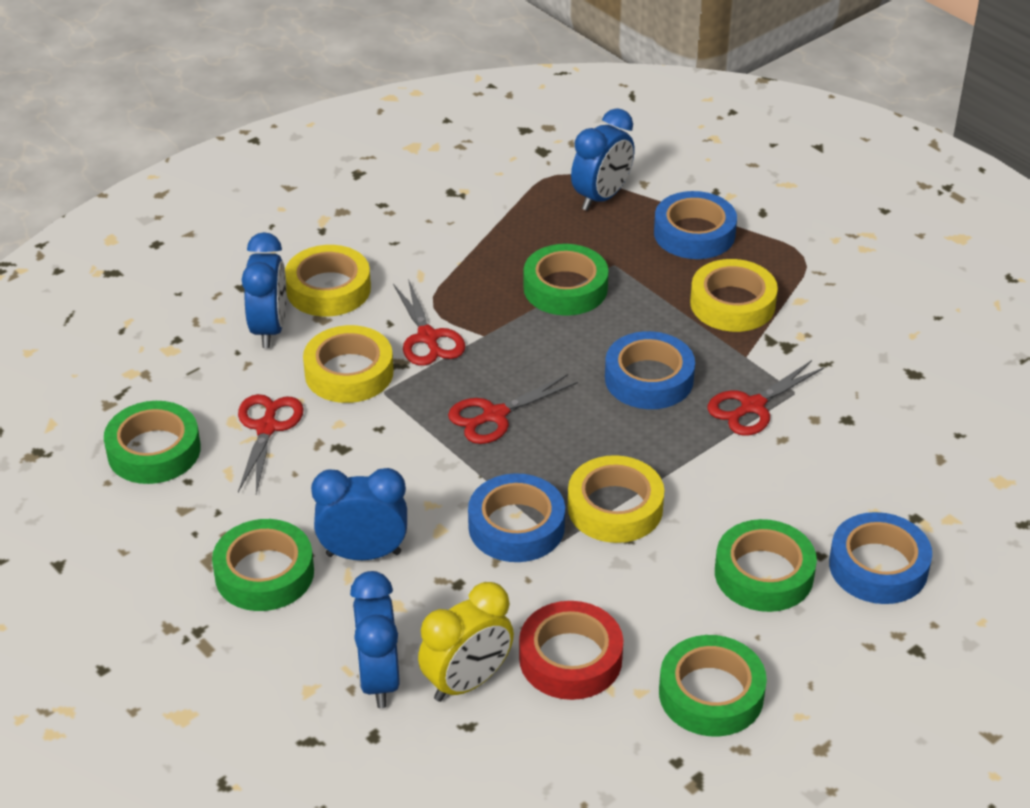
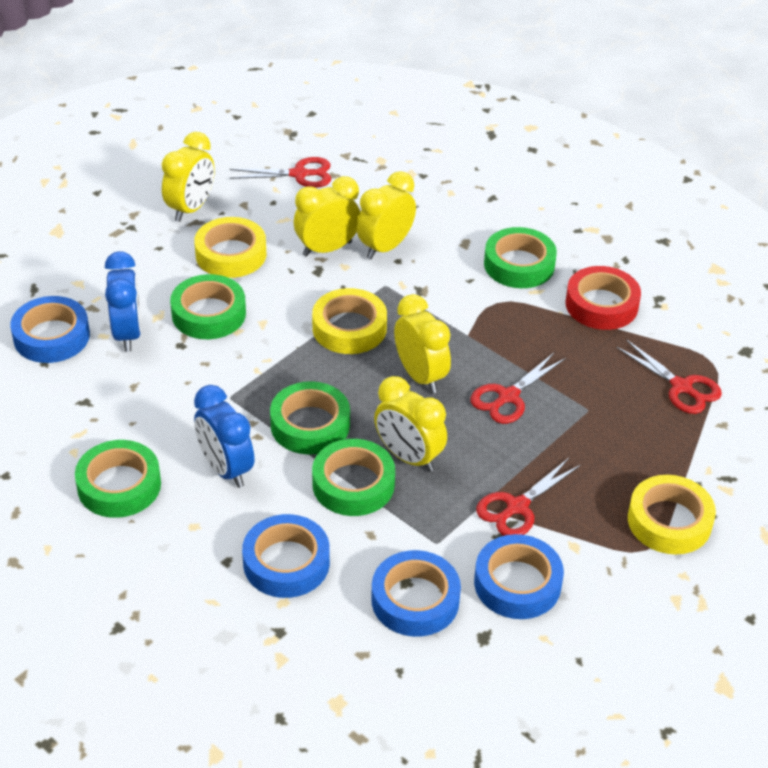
blue clock: [242,232,286,348] [311,468,407,560] [350,571,400,708] [571,108,635,211] = 4 -> [105,251,141,352] [194,385,254,488] = 2
yellow clock: [418,582,514,702] = 1 -> [162,132,215,222] [294,176,360,257] [357,171,416,259] [374,376,447,472] [394,294,451,393] = 5
yellow tape: [285,245,371,317] [303,325,393,403] [568,455,664,543] [690,259,778,332] = 4 -> [194,217,267,278] [312,288,387,354] [628,475,716,554] = 3

